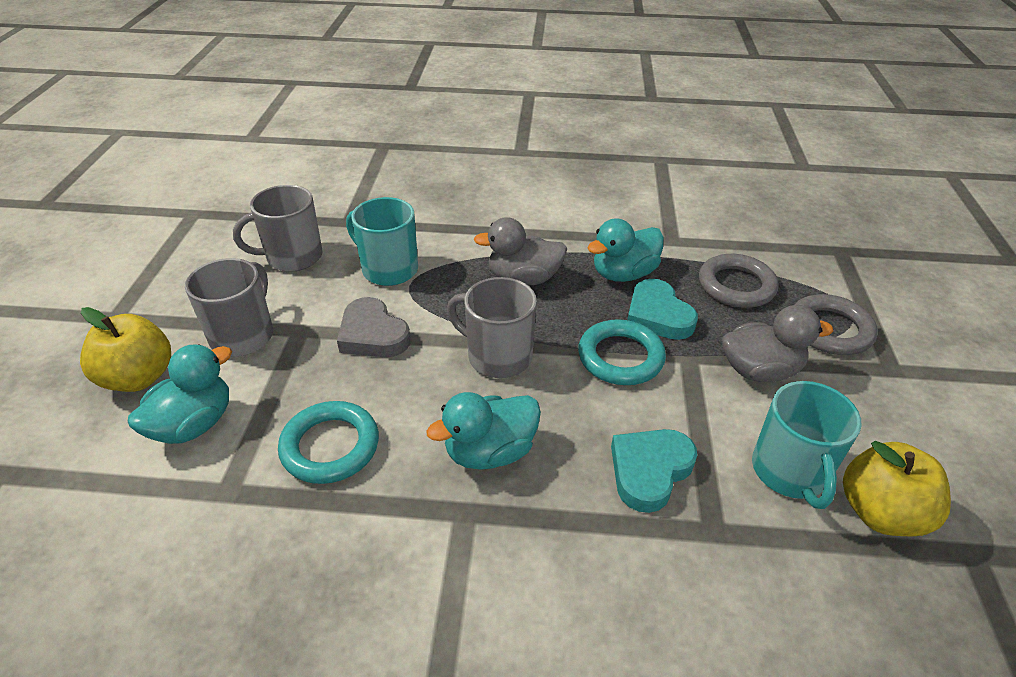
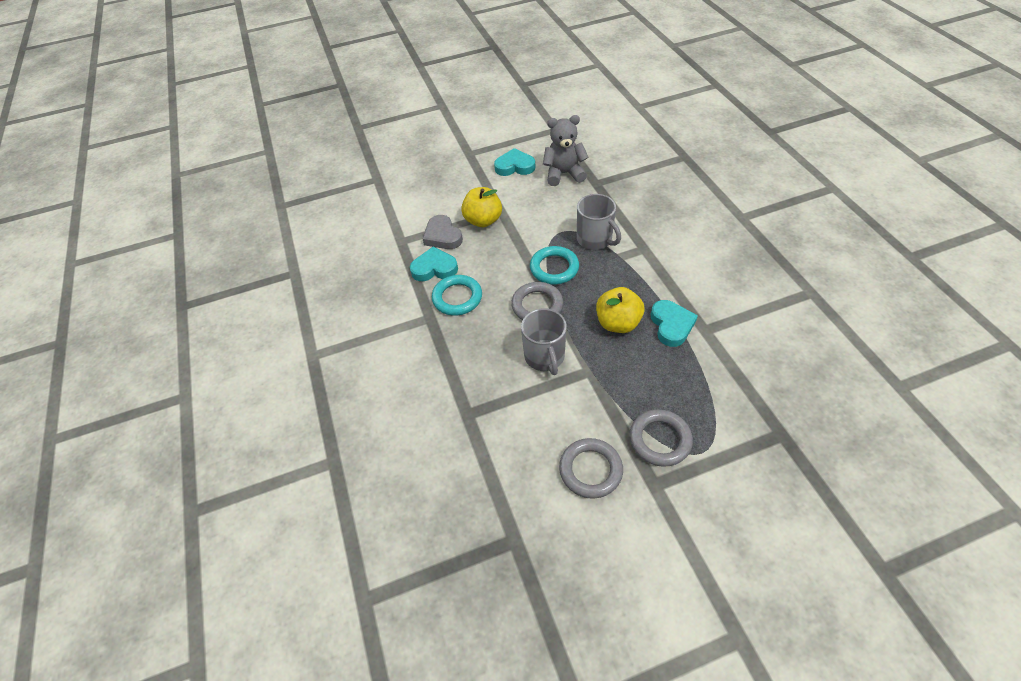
grey duck: [474,217,567,285] [722,305,833,382] = 2 -> none = 0
grey mug: [185,258,273,357] [233,185,323,272] [447,277,537,378] = 3 -> [521,308,567,375] [577,194,621,250] = 2
grey ring: [699,254,779,308] [795,294,878,355] = 2 -> [511,282,563,320] [559,438,623,499] [629,409,693,467] = 3
grey teddy bear: none = 0 -> [543,115,588,186] = 1
turquoise duck: [127,344,232,444] [427,392,541,470] [587,218,664,282] = 3 -> none = 0
turquoise heart: [611,429,697,513] [628,279,698,340] = 2 -> [410,247,458,281] [494,148,535,176] [651,300,698,347] = 3
turquoise mug: [346,197,418,286] [752,381,862,509] = 2 -> none = 0

